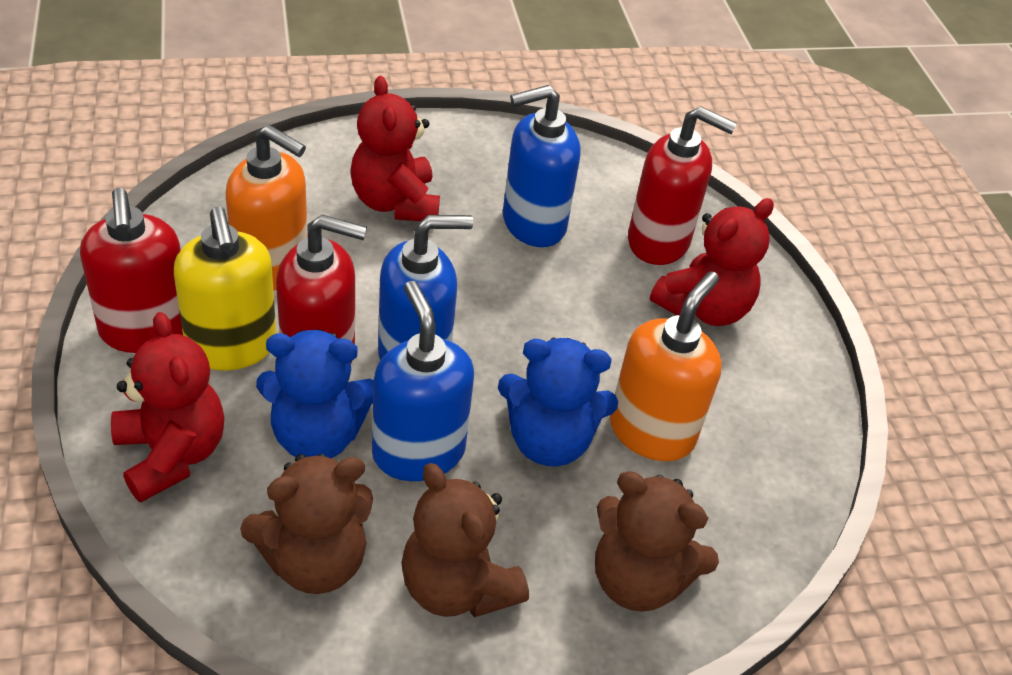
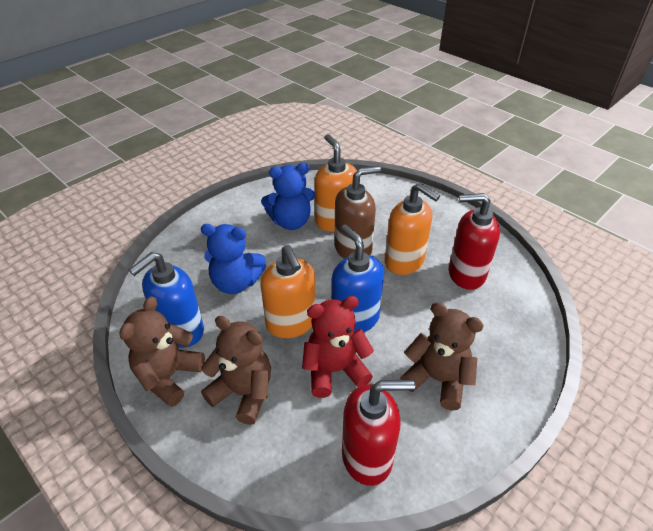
blue soap dispenser: [372,281,474,481] [378,215,473,360] [503,85,580,247] = 3 -> [129,252,204,348] [331,224,384,332] = 2
brown soap dispenser: none = 0 -> [334,166,381,259] = 1
orange soap dispenser: [226,125,308,291] [610,271,722,461] = 2 -> [260,245,316,338] [315,134,357,232] [385,183,440,275] = 3
red soap dispenser: [80,188,183,353] [276,215,367,363] [628,106,737,265] = 3 -> [342,380,415,486] [449,193,500,290] = 2
red teddy bear: [111,312,224,502] [351,76,440,221] [650,198,774,326] = 3 -> [302,296,374,398] = 1
yellow soap dispenser: [174,206,276,370] = 1 -> none = 0

